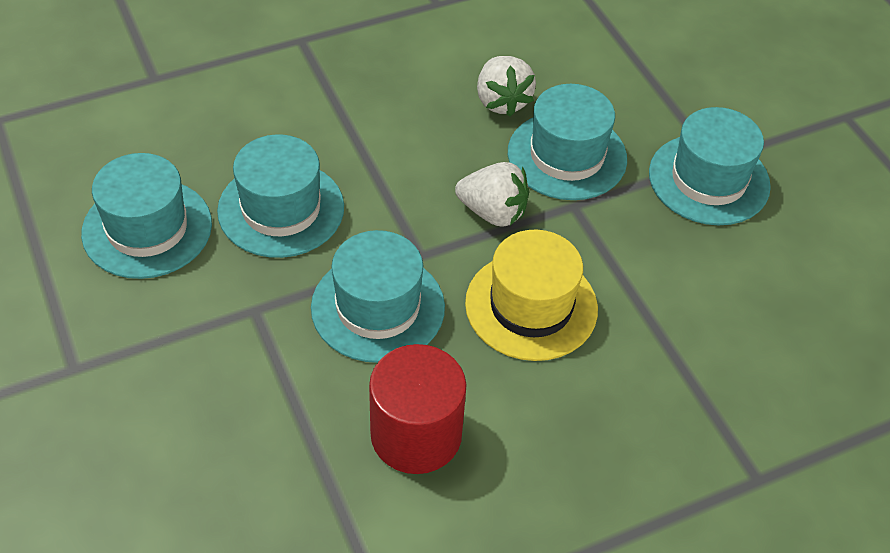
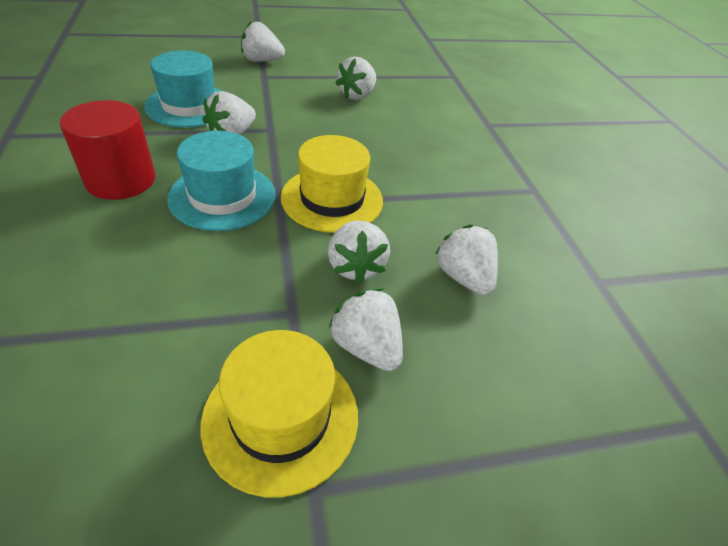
turquoise hat: [81,153,212,279] [217,134,344,258] [311,230,445,363] [508,84,627,200] [649,107,771,225] = 5 -> [144,51,222,128] [167,131,276,231] = 2
white strawberry: [455,162,529,226] [477,56,536,117] = 2 -> [203,91,256,135] [241,22,285,62] [328,220,390,284] [329,288,403,371] [335,57,376,100] [435,225,498,296] = 6
yellow hat: [465,230,598,361] = 1 -> [201,330,358,497] [281,135,383,233] = 2

